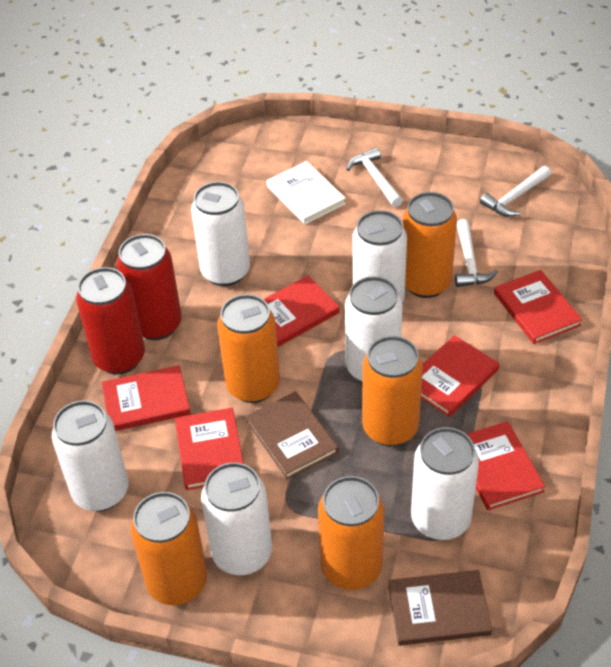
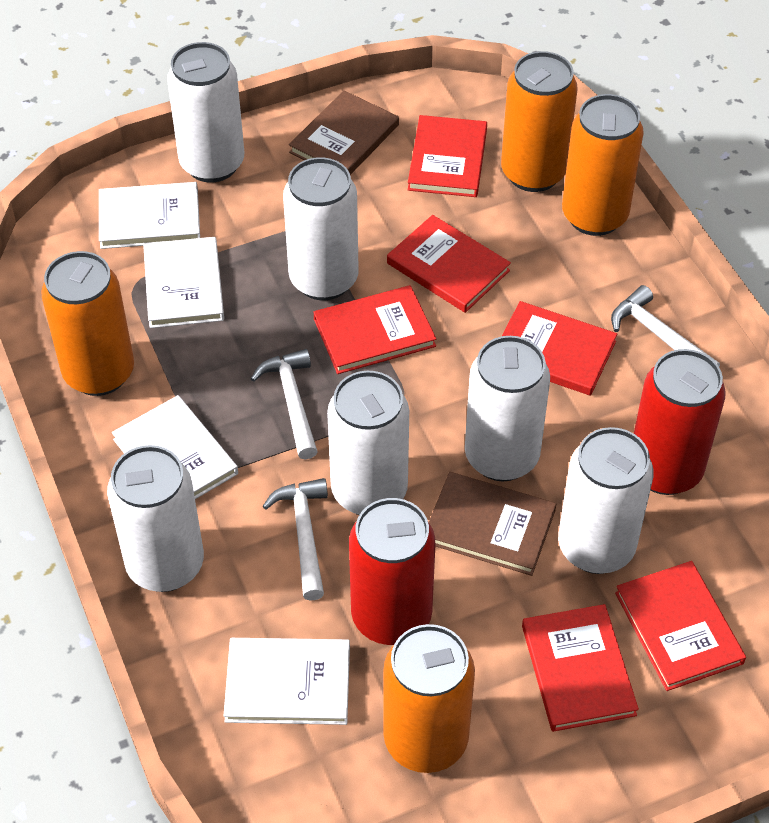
orange can: [130,492,207,605] [217,294,280,403] [318,476,384,590] [362,336,423,446] [403,192,457,298] = 5 -> [41,251,134,396] [383,624,475,773] [501,51,578,192] [562,94,644,236] = 4
white book: [266,161,346,224] = 1 -> [99,182,200,249] [112,395,238,499] [143,237,224,328] [223,638,350,725] = 4

